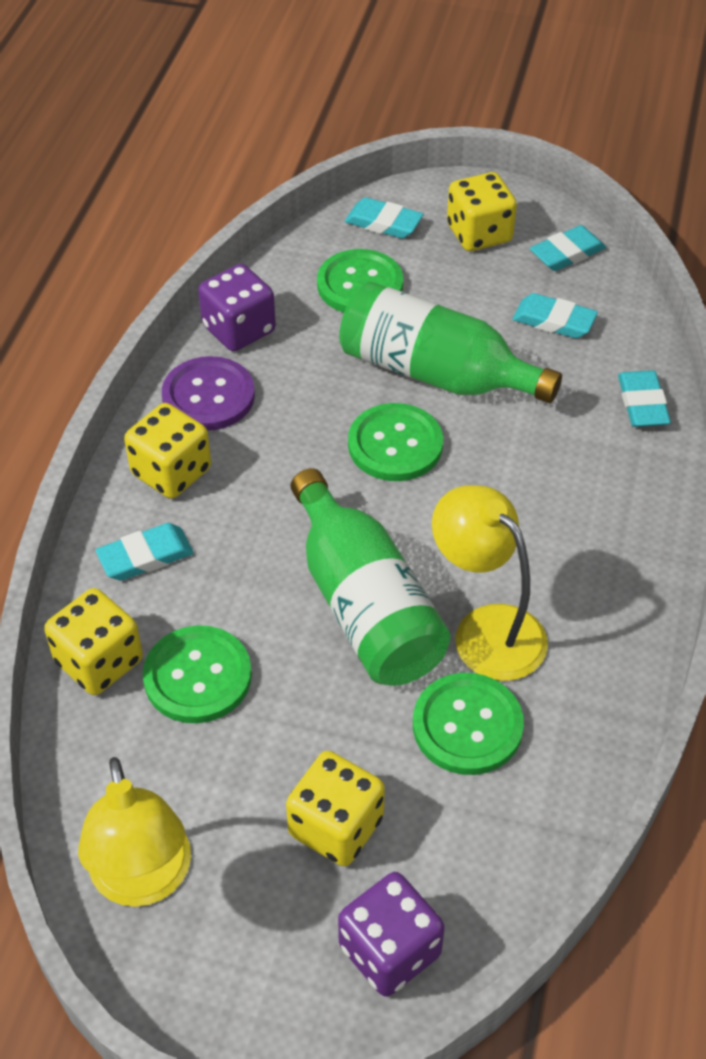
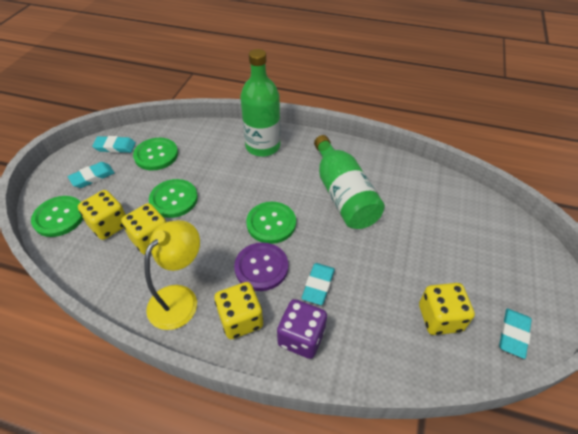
purple dice: [198,264,276,351] [338,872,445,997] = 2 -> [277,299,327,359] = 1
turquoise eraser: [96,523,194,581] [345,197,424,239] [512,293,598,338] [530,225,606,271] [618,370,671,427] = 5 -> [68,162,115,188] [92,136,136,153] [302,263,335,305] [499,309,532,359] = 4
yellow lamp: [78,757,191,907] [432,485,548,681] = 2 -> [144,220,200,330] = 1

